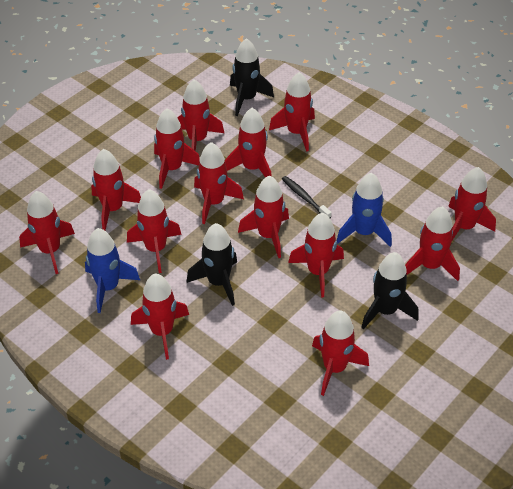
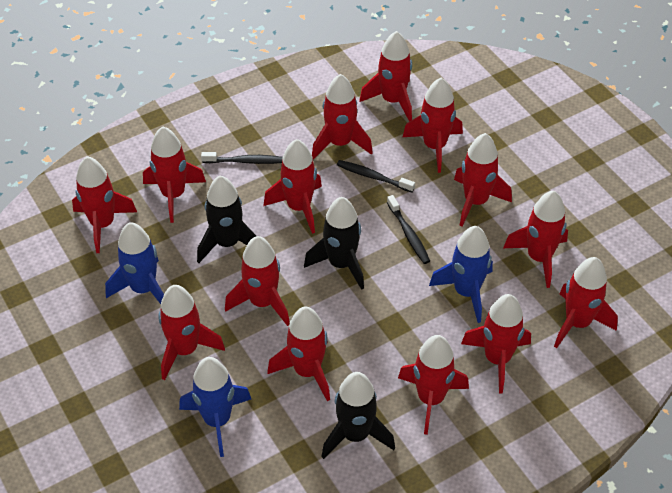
black toothbrush: [282,176,332,218] = 1 -> [201,152,283,164] [337,160,415,193] [387,195,430,264] = 3
blue rocket: [85,228,140,313] [337,173,392,247] = 2 -> [105,222,164,304] [179,357,251,457] [429,226,493,323] = 3

